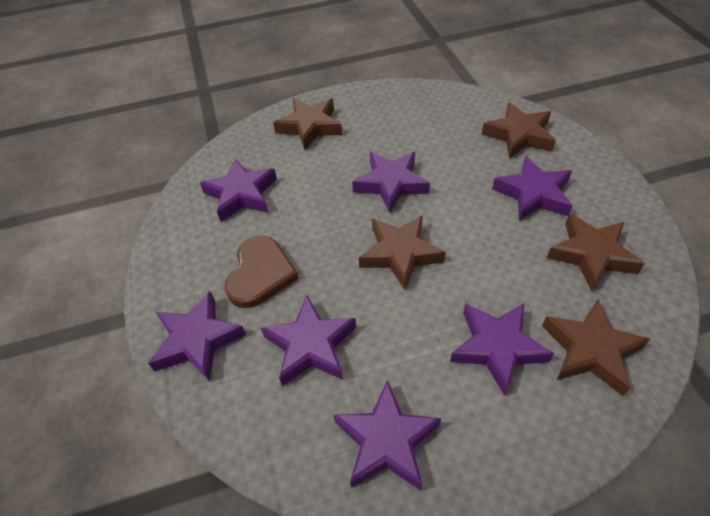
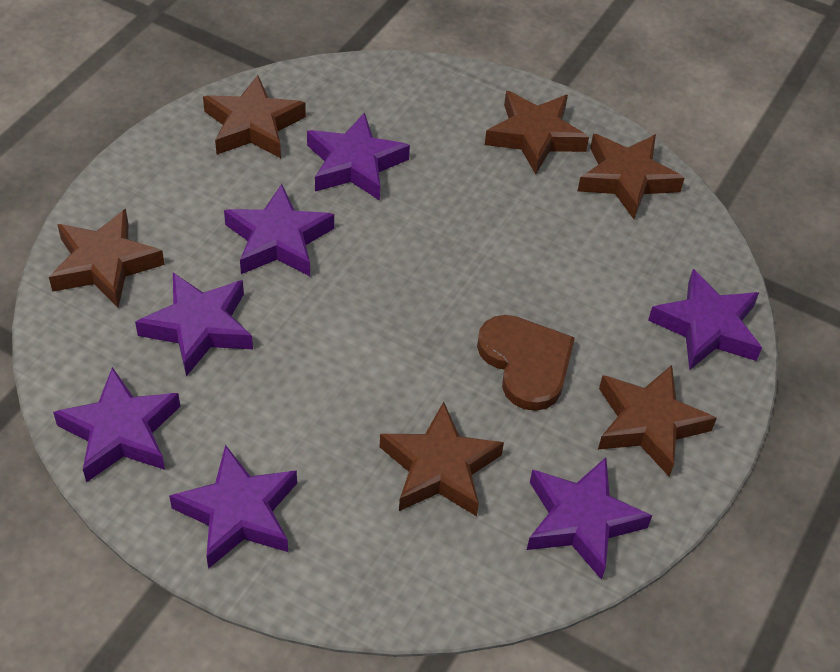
brown star: [273,98,342,150] [359,215,446,290] [482,102,556,159] [542,299,650,396] [547,213,645,291] = 5 -> [49,209,164,308] [203,75,306,158] [380,402,504,516] [485,91,589,174] [578,134,684,219] [598,365,717,477] = 6

